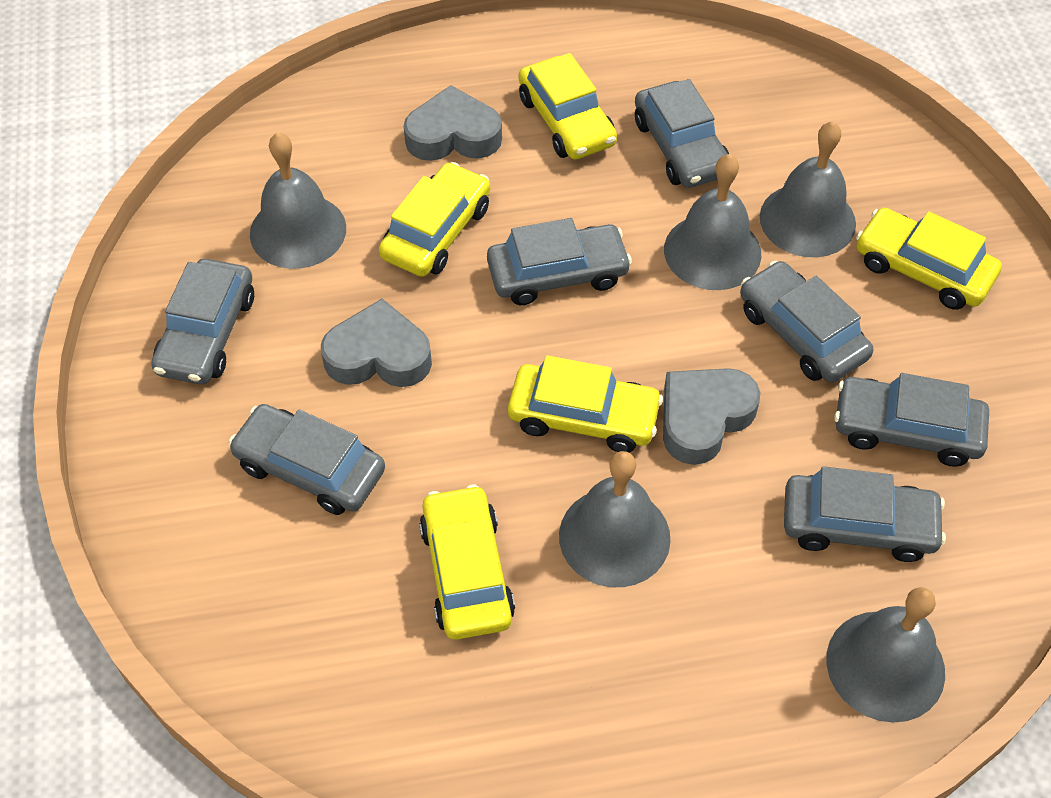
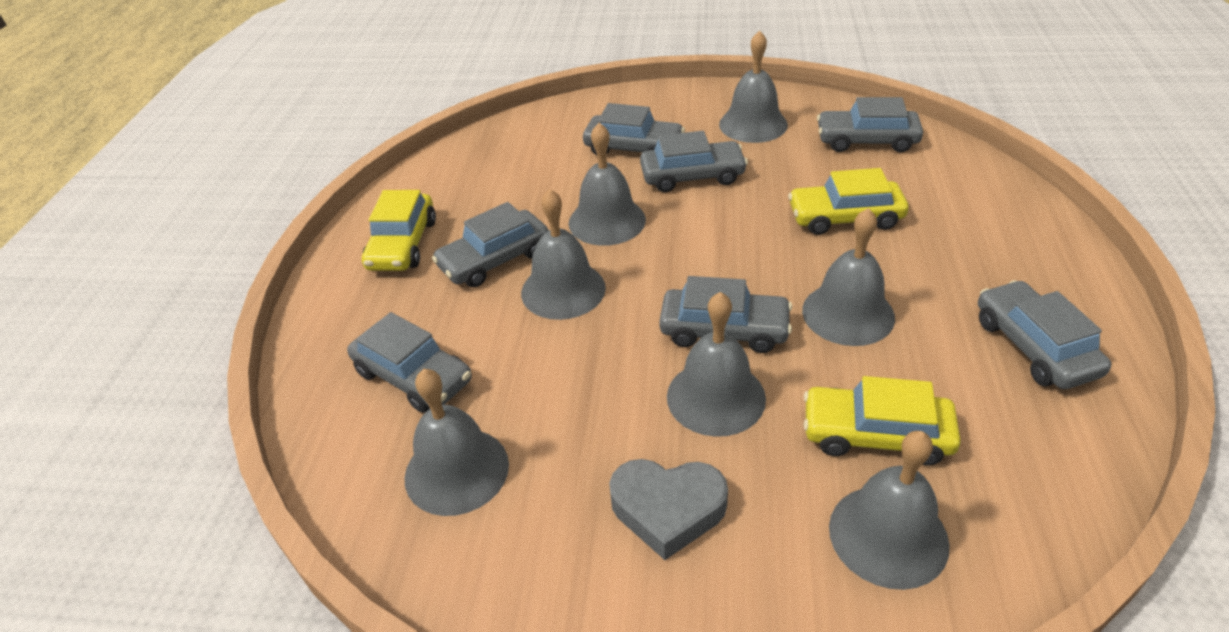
grey bell: [250,132,346,269] [559,451,671,587] [664,154,761,290] [760,121,856,257] [827,587,945,723] = 5 -> [404,369,509,516] [521,189,606,320] [569,123,646,246] [667,292,766,437] [719,30,788,143] [802,208,895,346] [829,431,950,590] = 7
grey heart: [321,299,432,387] [404,85,502,161] [663,368,761,465] = 3 -> [609,459,728,560] = 1
yellow car: [379,162,490,277] [419,484,515,640] [508,355,663,453] [519,53,617,160] [856,208,1002,310] = 5 -> [362,190,436,271] [788,168,909,235] [803,376,961,465] = 3

